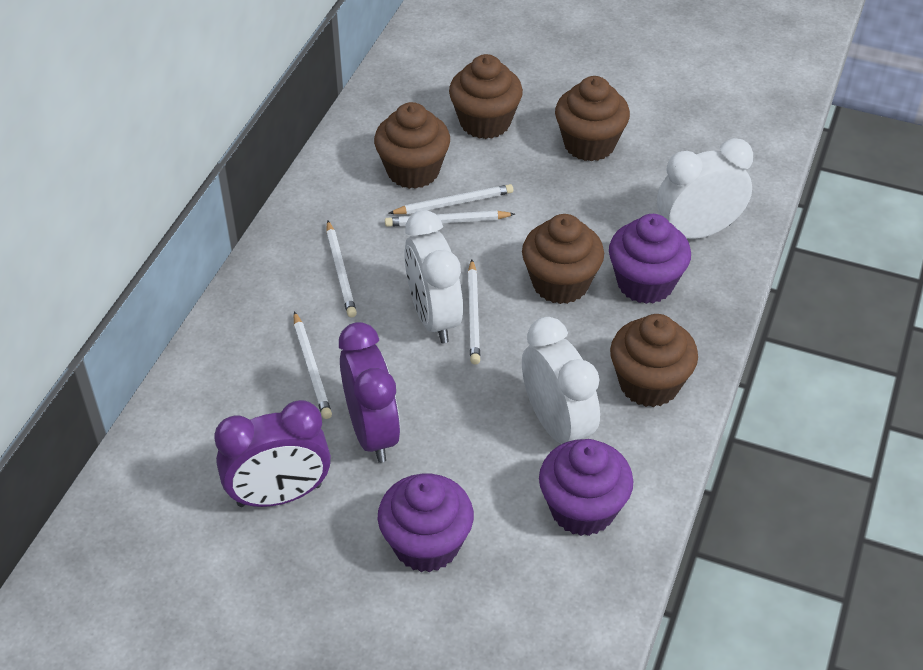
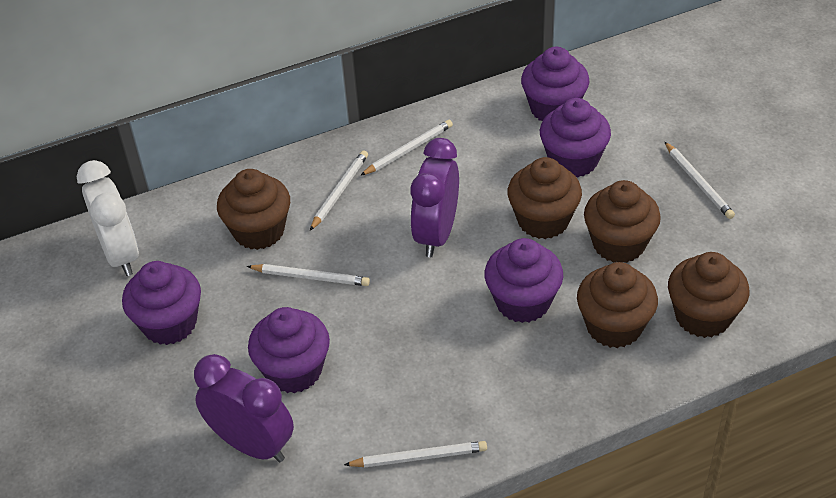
purple cupcake: [378,474,474,572] [539,439,634,536] [609,214,691,304] = 3 -> [122,261,201,345] [248,307,330,393] [484,238,563,323] [521,47,590,121] [540,98,611,177] = 5
white clock: [404,210,463,343] [522,317,600,444] [657,138,753,239] = 3 -> [77,160,139,276] = 1

